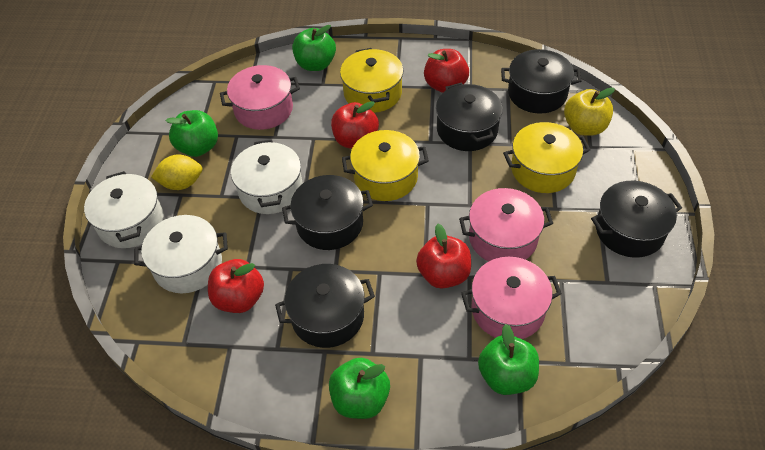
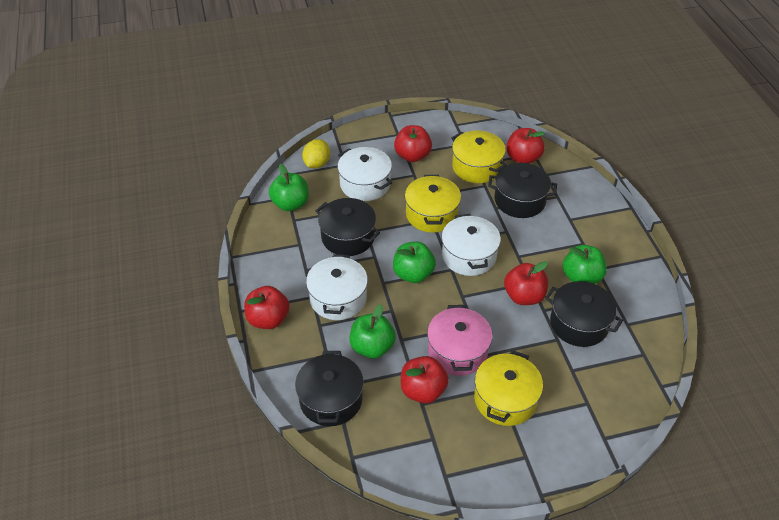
black pot: [275,264,375,348] [282,175,373,250] [436,83,503,151] [501,49,581,114] [591,180,682,258] = 5 -> [295,351,364,426] [316,198,380,256] [488,163,557,218] [545,281,623,347] = 4
pink pot: [220,65,300,130] [459,188,553,262] [461,257,562,339] = 3 -> [427,305,492,376] = 1
red apple: [208,259,264,313] [331,101,379,149] [416,224,471,289] [424,49,469,93] = 4 -> [244,286,289,329] [394,125,432,162] [401,356,449,403] [504,261,548,305] [506,128,545,164] = 5
yellow apple: [564,87,615,136] = 1 -> none = 0

